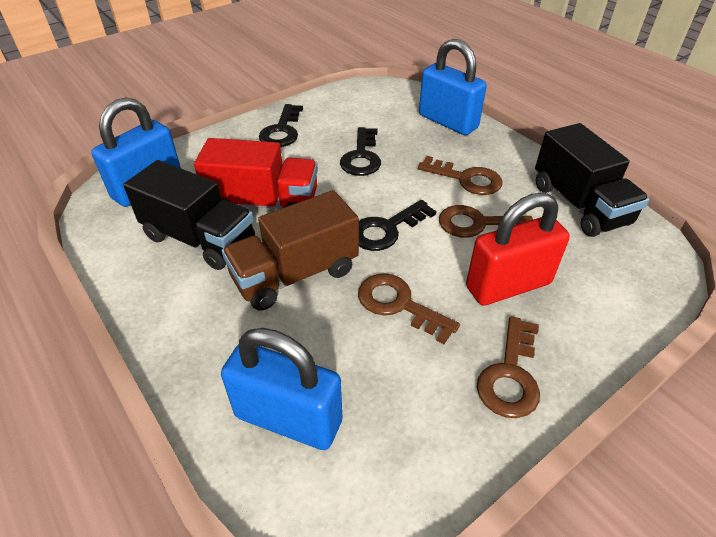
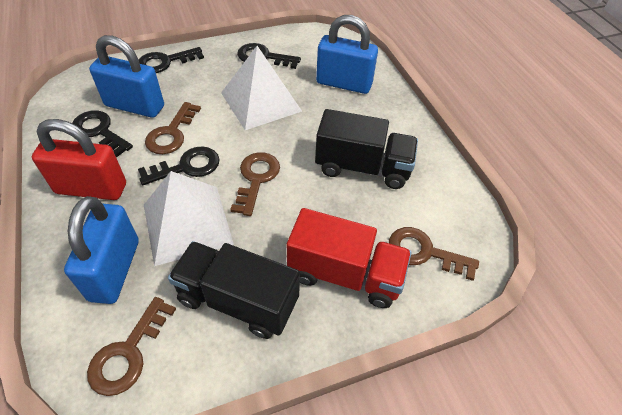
black key: [259,104,303,147] [340,127,381,176] [359,200,436,251] = 3 -> [72,110,133,157] [138,47,204,73] [138,146,220,185] [237,43,301,69] = 4
brown truck: [222,190,359,311] = 1 -> none = 0
white pyramid: none = 0 -> [144,171,234,266] [221,46,302,130] = 2

